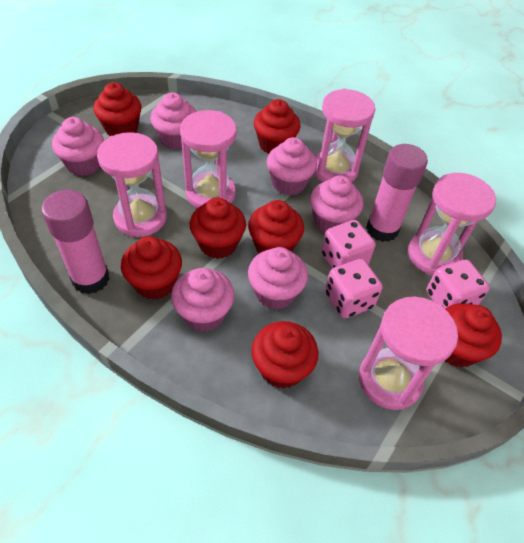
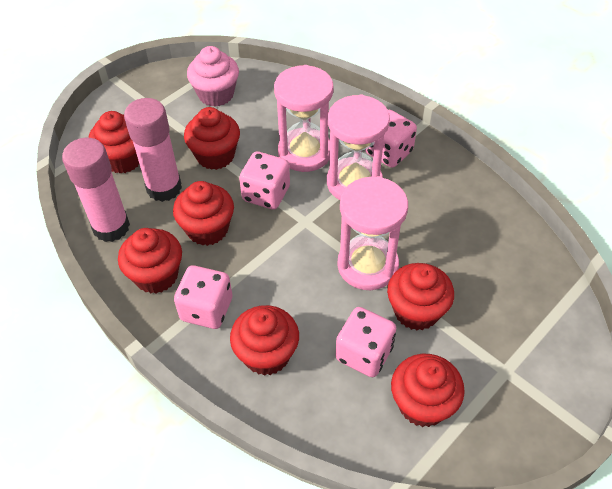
pink cupcake: [52,117,104,176] [150,93,197,149] [171,268,234,332] [248,247,308,310] [267,137,317,195] [310,175,363,233] = 6 -> [187,46,239,107] = 1
pink dice: [321,220,375,269] [325,259,383,318] [427,260,490,309] = 3 -> [174,265,233,329] [239,151,290,210] [336,307,396,377] [365,110,417,168] = 4
pink hourglass: [97,132,167,237] [180,110,237,208] [314,89,375,182] [359,297,458,410] [408,173,496,275] = 5 -> [274,65,334,172] [327,94,390,200] [337,176,408,290] = 3

